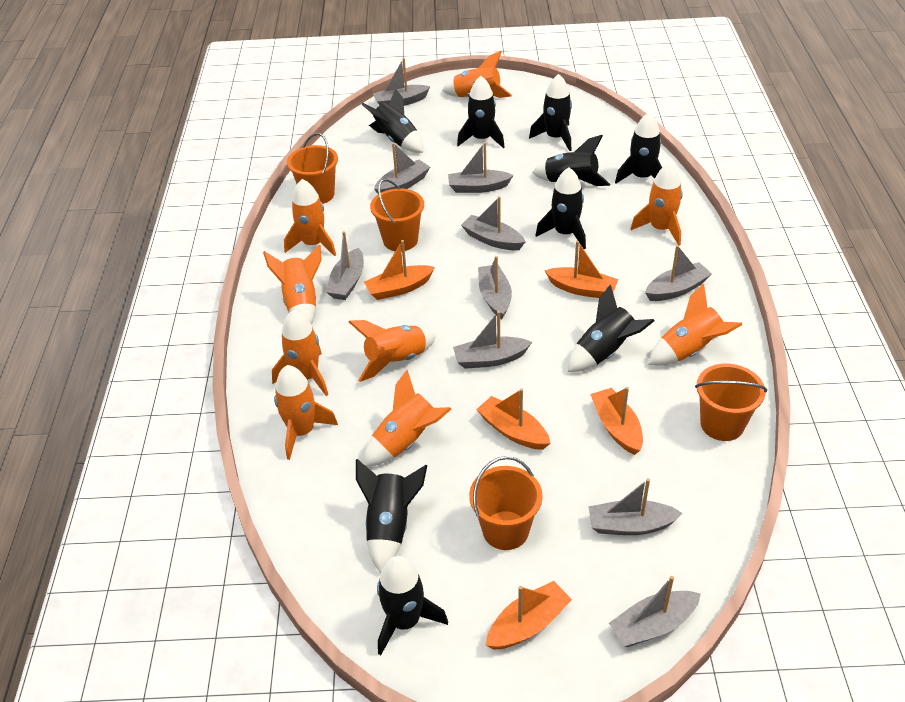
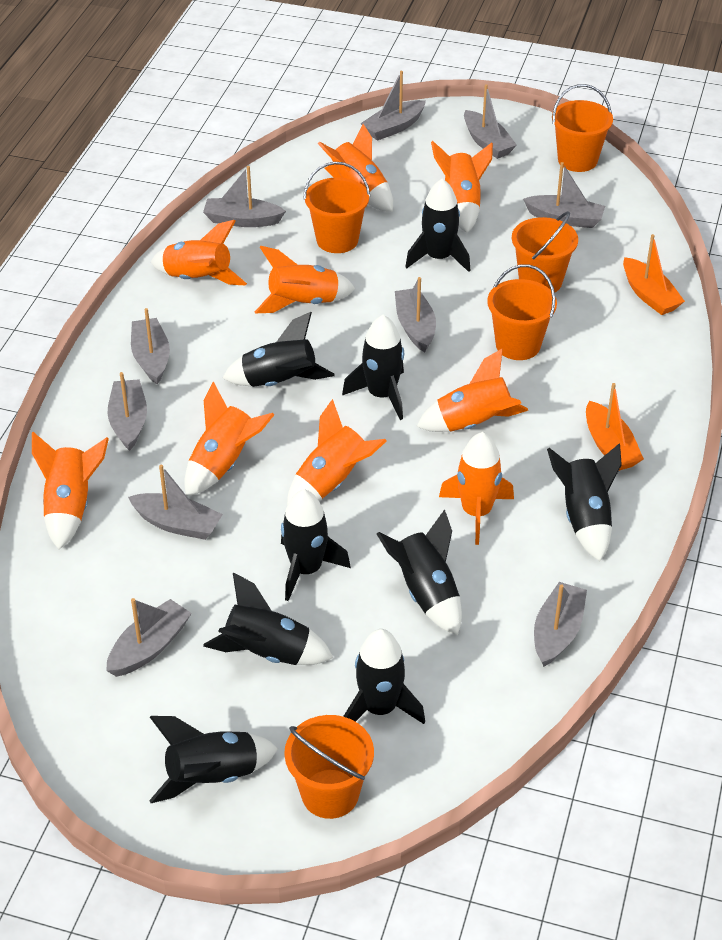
orange boat: [364,240,435,300] [476,388,551,450] [485,581,572,649] [545,241,618,298] [590,387,643,455] = 5 -> [586,383,644,471] [623,234,685,315] = 2
orange bucket: [287,133,338,204] [370,179,424,251] [469,456,543,550] [695,364,767,441] = 4 -> [284,715,374,819] [303,162,370,253] [487,264,557,360] [512,211,578,292] [552,84,613,172] = 5

